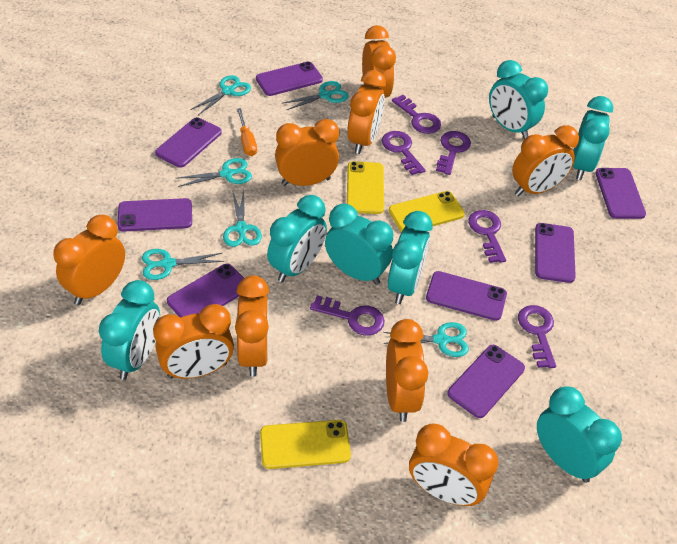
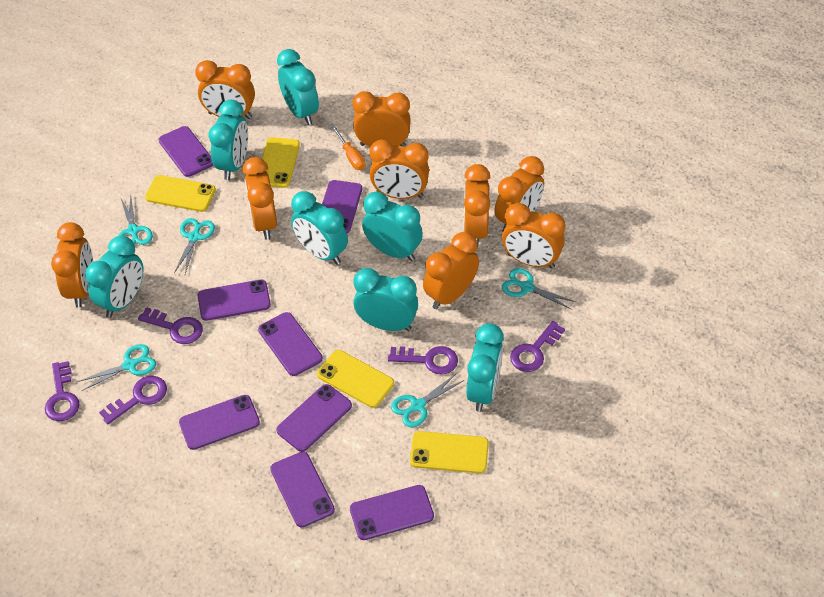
purple key: [310,295,384,336] [382,131,426,175] [392,95,441,134] [436,131,471,175] [468,210,506,263] [518,305,556,368] = 6 -> [45,361,80,421] [99,376,167,424] [138,307,203,344] [388,346,458,374] [510,321,565,372] = 5
turquoise scissors: [142,249,224,280] [177,158,252,187] [191,75,251,115] [223,190,262,247] [281,81,349,110] [383,322,469,357] = 6 -> [77,344,156,391] [118,194,153,245] [174,218,215,274] [391,373,464,427] [502,268,576,310] = 5
yellow phone: [260,420,351,469] [347,161,384,214] [389,191,465,232] = 3 -> [145,175,216,212] [262,137,300,188] [317,350,394,408] [410,431,489,474] = 4

